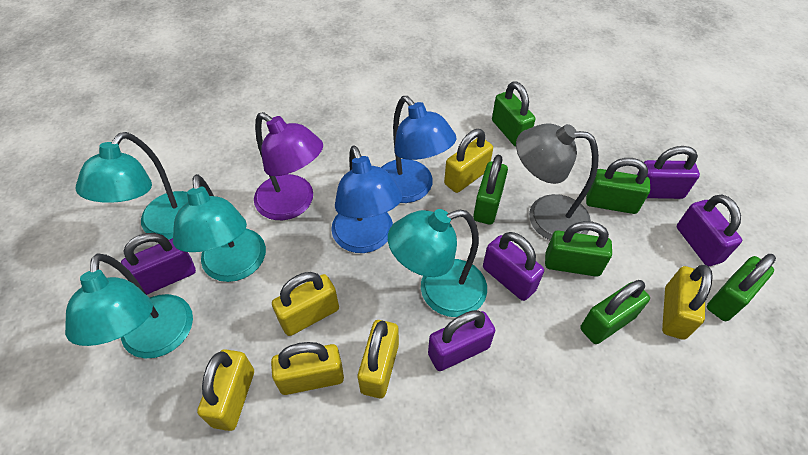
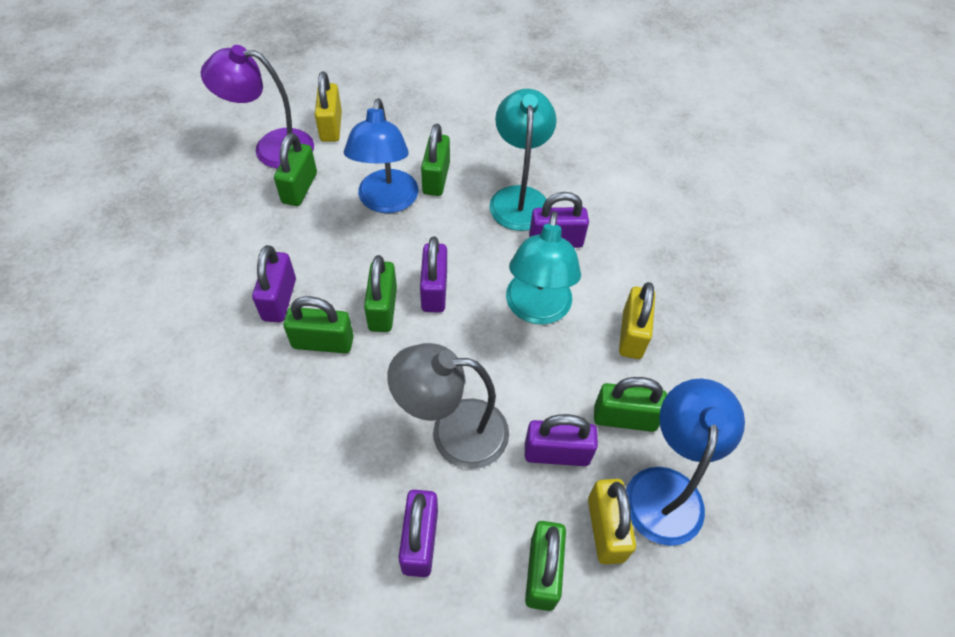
turquoise lamp: [65,253,193,359] [76,132,188,240] [173,174,266,282] [388,209,487,317] = 4 -> [489,89,557,231] [506,211,581,325] = 2
yellow padlock: [197,349,254,431] [271,342,344,395] [272,272,339,336] [358,320,399,398] [444,129,493,193] [662,265,713,340] = 6 -> [315,72,342,142] [588,479,636,565] [619,282,655,359] = 3

